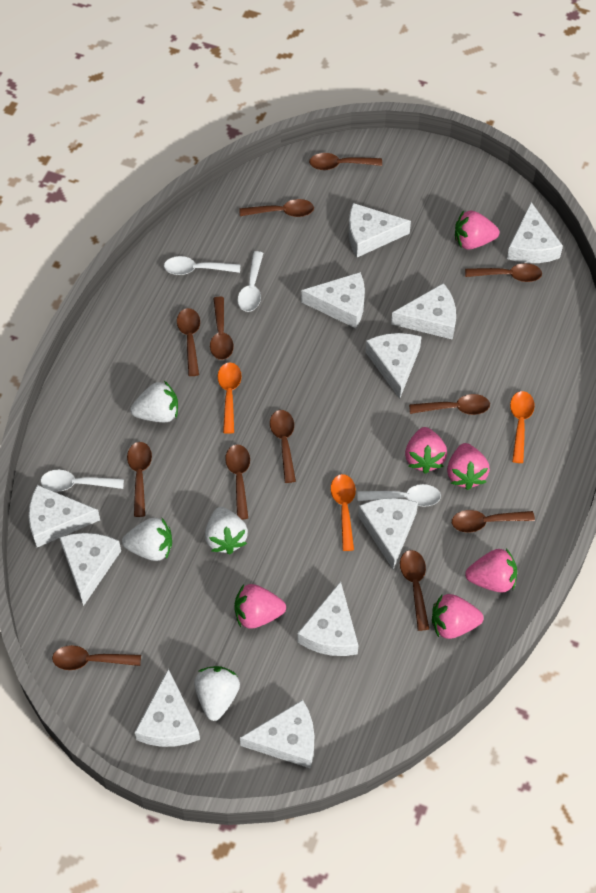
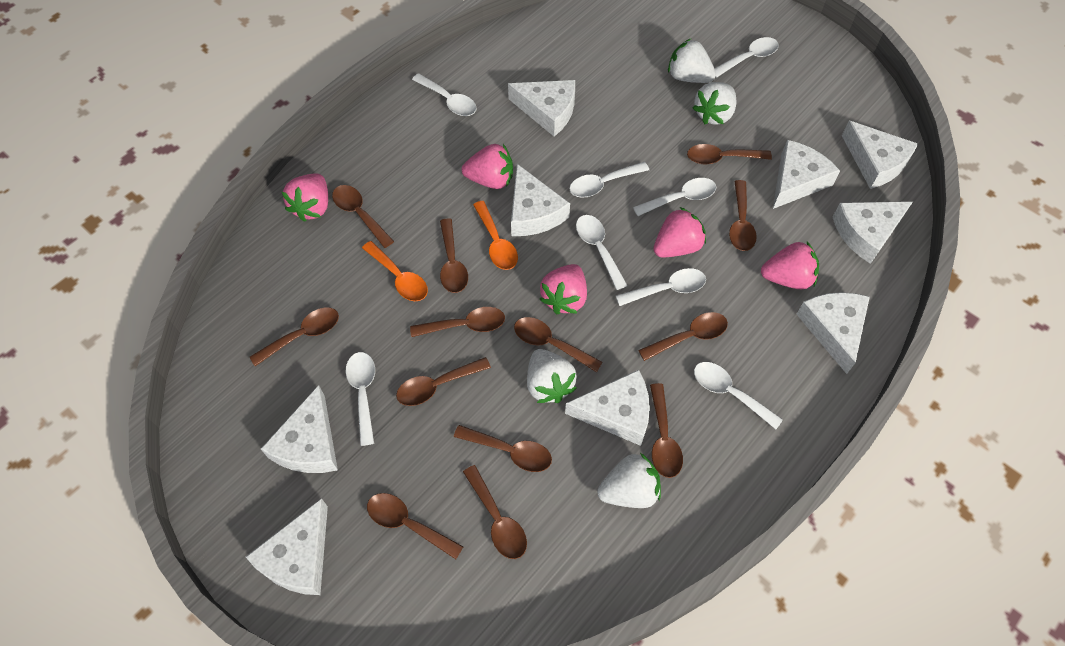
brown spoon: [52,645,141,670] [127,442,152,517] [177,308,200,376] [210,297,234,360] [225,444,250,520] [239,199,314,217] [270,410,296,483] [309,153,382,170] [400,550,429,631] [409,394,490,415] [452,510,535,533] [465,263,542,282] = 12 -> [250,308,339,366] [332,185,394,248] [367,493,463,559] [396,357,491,406] [410,307,505,337] [440,218,468,293] [454,425,552,472] [463,465,527,559] [514,317,603,372] [638,312,728,361] [650,383,683,478] [687,144,772,165] [729,180,757,251] = 13
orange spoon: [217,362,242,434] [331,474,356,551] [510,391,535,463] = 3 -> [362,241,428,301] [473,201,518,270] = 2
pink strawberry: [234,584,286,629] [405,427,447,474] [432,594,483,639] [447,443,490,490] [455,210,499,250] [465,548,517,593] = 6 -> [282,174,328,222] [462,144,513,189] [539,264,587,314] [654,207,706,258] [761,242,819,289] = 5
white cheese: [29,485,100,547] [59,533,121,606] [135,669,200,747] [240,700,314,769] [297,581,358,656] [301,272,365,328] [349,203,411,257] [358,498,418,570] [365,333,422,399] [391,283,456,340] [507,202,563,263] = 11 -> [246,498,328,595] [261,385,338,473] [508,80,575,136] [511,164,570,236] [565,370,650,446] [773,140,840,209] [797,292,870,374] [833,202,913,264] [842,121,918,189] = 9
white spoon: [41,470,124,492] [164,256,240,275] [238,251,263,312] [357,484,441,507] = 4 -> [346,352,375,446] [412,73,477,116] [569,162,649,198] [576,215,628,290] [616,268,706,306] [633,178,716,216] [694,362,783,429] [714,37,779,78] = 8

